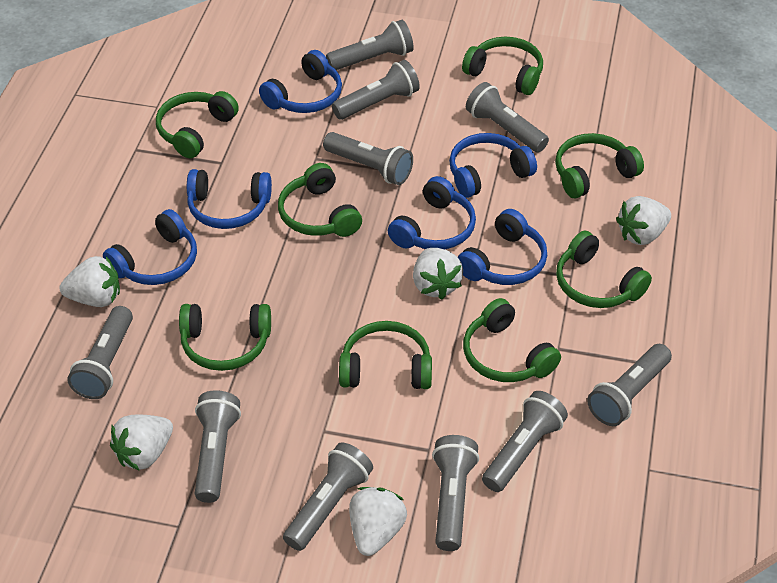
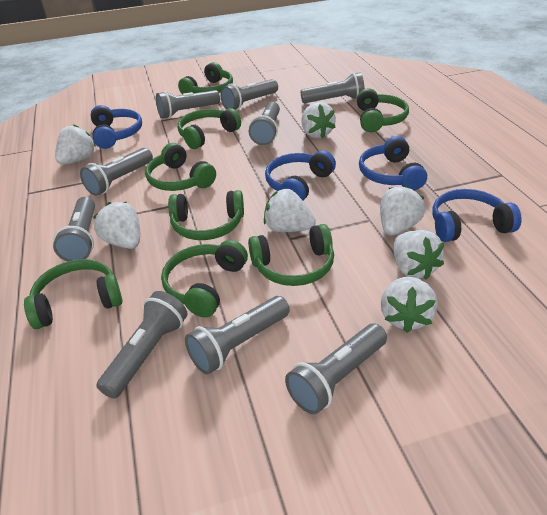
blue headphones: [103,209,197,285] [187,169,272,229] [259,50,342,113] [388,176,476,250] [449,133,537,198] [458,209,547,285] = 6 -> [91,105,142,149] [265,150,336,200] [359,136,427,190] [433,189,522,242] = 4
grey flashlight: [67,306,133,399] [195,390,241,503] [283,442,373,551] [323,132,413,185] [326,20,414,70] [332,60,420,120] [432,435,479,551] [466,82,549,153] [482,391,568,492] [587,344,672,426] = 10 -> [53,197,95,261] [80,148,153,196] [96,291,188,399] [156,90,220,118] [185,296,290,375] [220,79,278,110] [249,102,280,145] [285,324,387,414] [301,72,365,103] = 9
white strawberry: [60,256,120,307] [110,415,173,471] [349,487,407,556] [413,248,463,300] [616,196,671,245] = 5 -> [55,124,96,165] [93,202,140,249] [264,189,316,232] [301,102,336,138] [380,185,425,235] [381,276,438,333] [394,230,444,280] = 7

